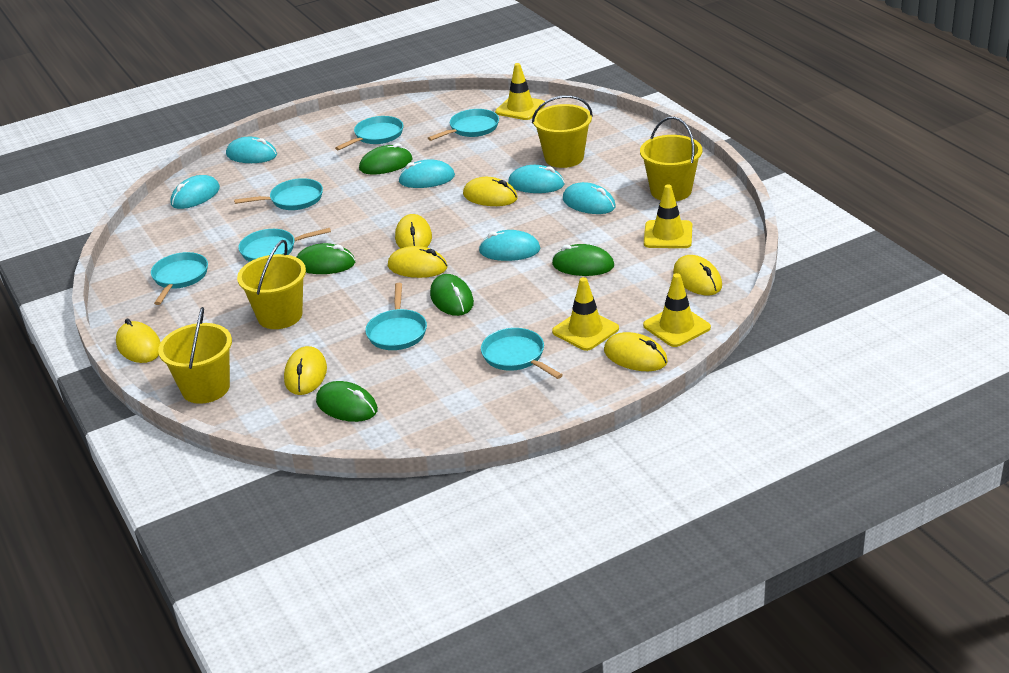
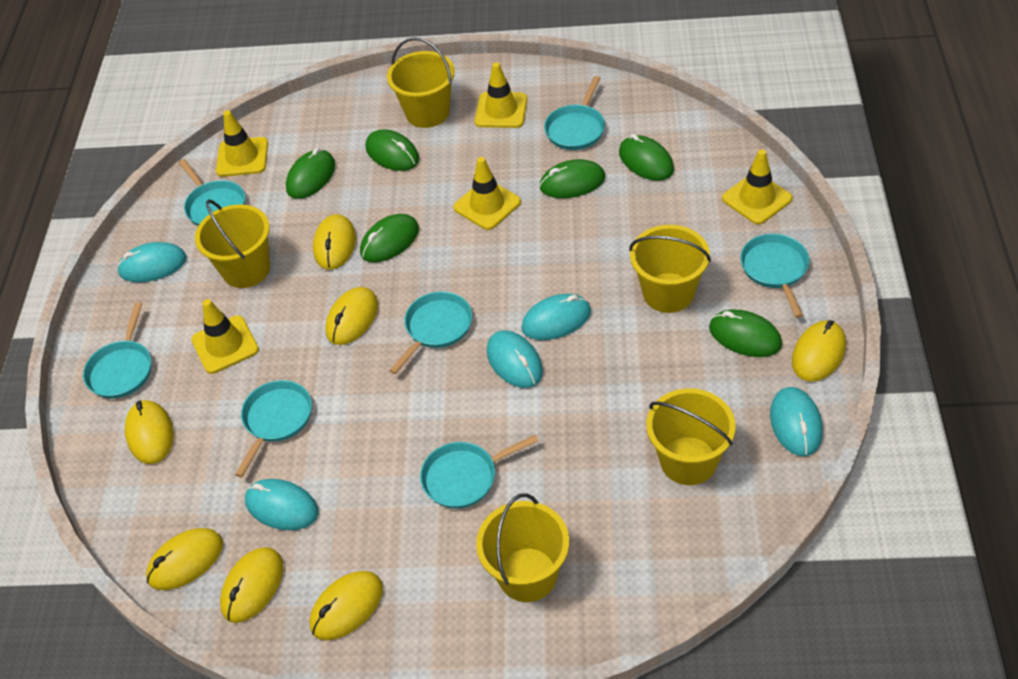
green mouse: [297,243,355,274] [316,381,378,422] [359,143,412,175] [430,274,474,316] [552,244,614,276] = 5 -> [286,148,335,199] [360,214,419,262] [366,129,419,171] [539,159,605,198] [619,134,674,181] [709,310,782,357] = 6
turquoise mouse: [170,175,220,209] [226,137,277,163] [398,159,455,188] [479,230,541,261] [508,165,564,193] [563,182,616,214] = 6 -> [117,242,187,282] [245,479,319,530] [487,330,543,388] [521,294,591,340] [770,387,823,456] = 5
yellow bucket: [158,307,232,404] [237,240,306,329] [532,95,593,168] [640,117,702,201] = 4 -> [195,200,270,288] [387,37,455,128] [476,493,569,602] [629,225,711,313] [646,389,736,485] = 5
yellow traffic cone: [495,63,546,120] [552,277,619,351] [643,273,711,347] [644,184,692,248] = 4 -> [191,299,259,374] [216,110,268,177] [453,157,521,230] [475,62,527,128] [722,149,792,224] = 5

